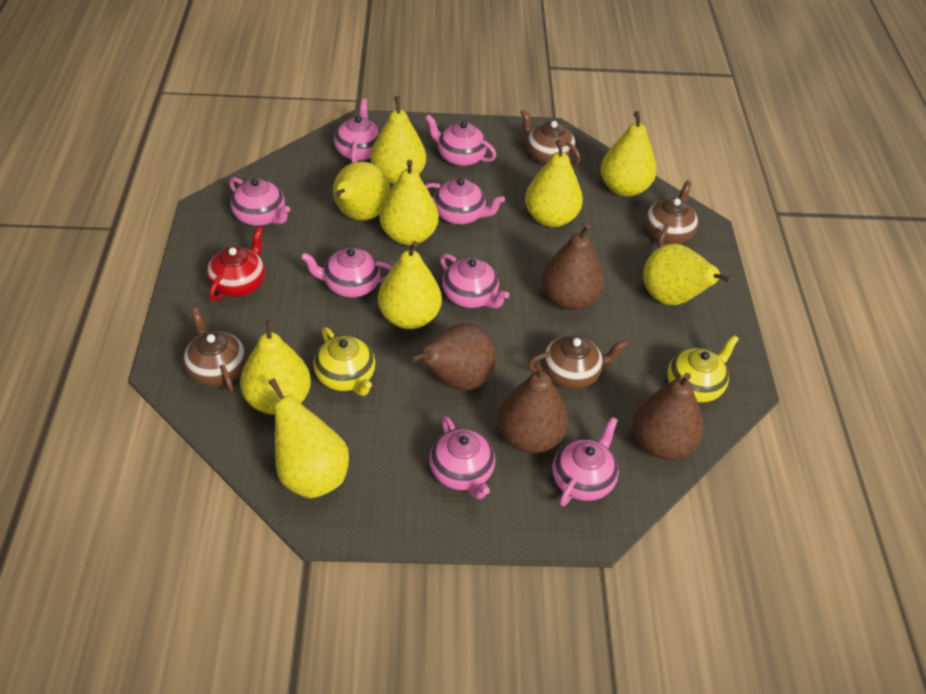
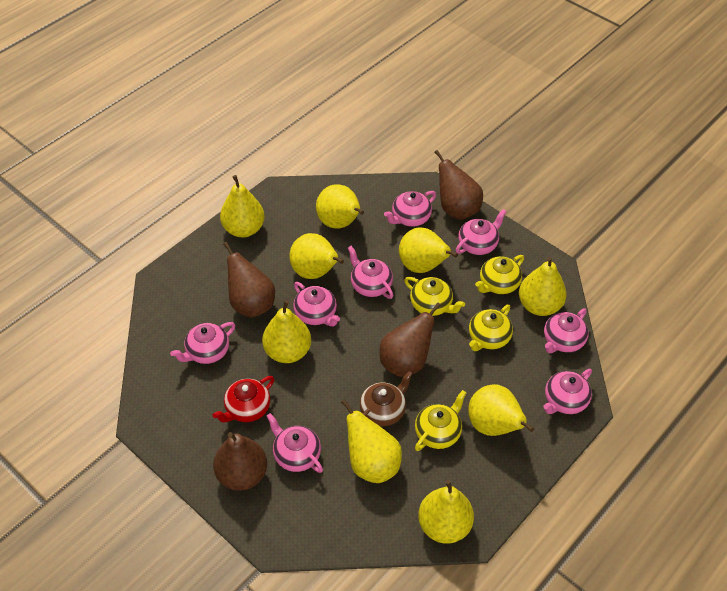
brown teapot: [183,308,247,393] [520,109,580,165] [528,335,627,389] [645,181,698,248] = 4 -> [360,370,413,426] = 1
yellow teapot: [313,327,375,396] [667,335,739,403] = 2 -> [404,277,465,316] [415,390,466,451] [469,305,513,351] [475,255,524,294] = 4

